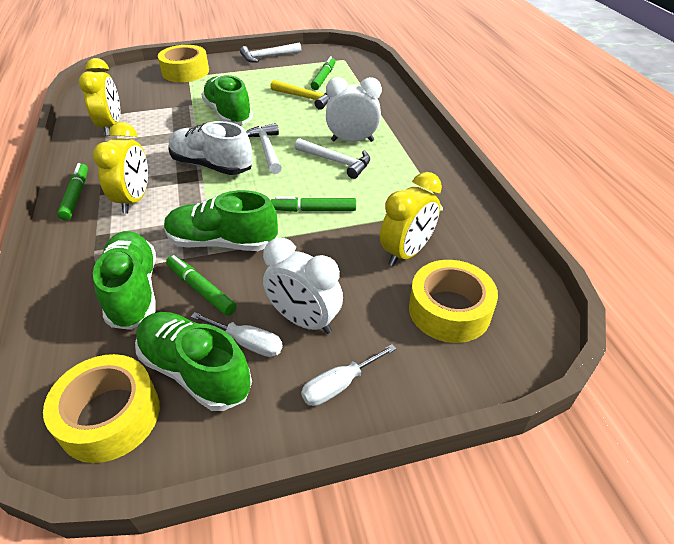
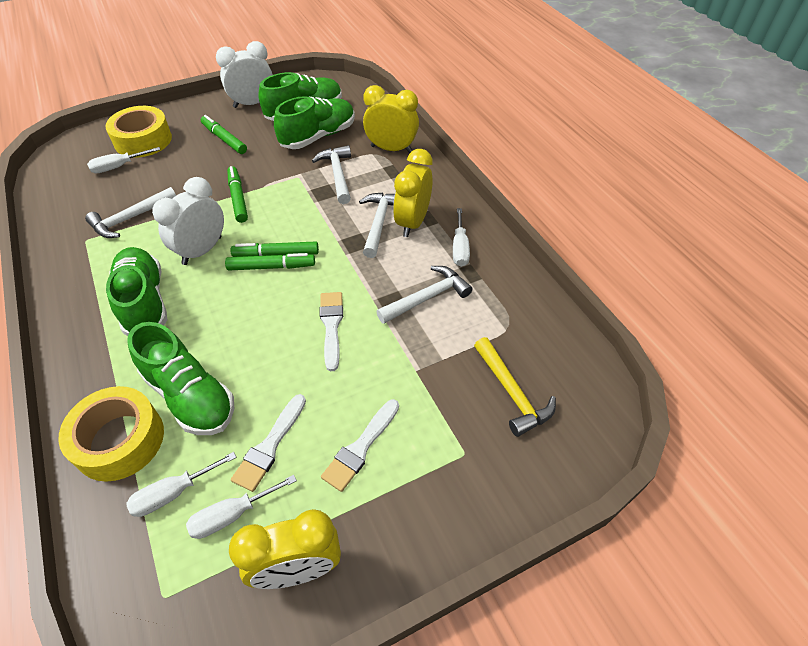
white brush: none = 0 -> [231,394,306,492] [320,292,343,371] [321,399,399,492] = 3
white hammer: [240,43,301,62] [246,123,282,174] [295,138,370,179] = 3 -> [85,187,176,238] [312,145,351,204] [359,193,395,258] [376,266,473,324] = 4
white screwdriver: [191,312,283,357] [301,344,396,406] = 2 -> [87,147,160,173] [126,452,237,517] [186,475,297,539] [453,208,470,267] = 4
white shoe: [168,121,253,175] = 1 -> none = 0
yellow tape: [43,354,160,463] [158,45,209,82] [409,260,498,343] = 3 -> [58,386,164,482] [105,106,172,158] = 2

